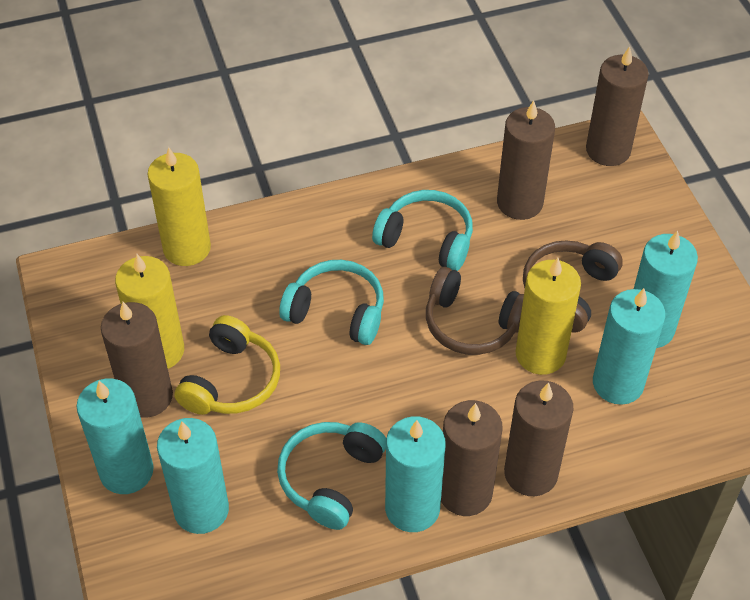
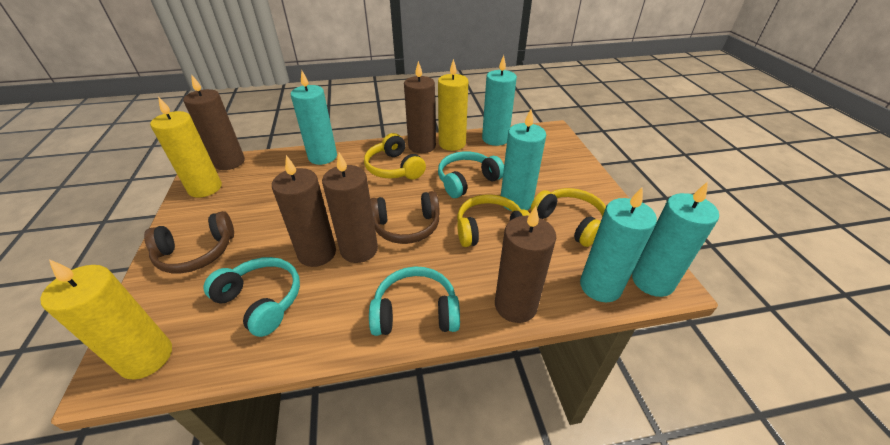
yellow headphones: [174,315,280,415] = 1 -> [364,133,426,180] [457,194,530,247] [531,188,606,247] = 3

